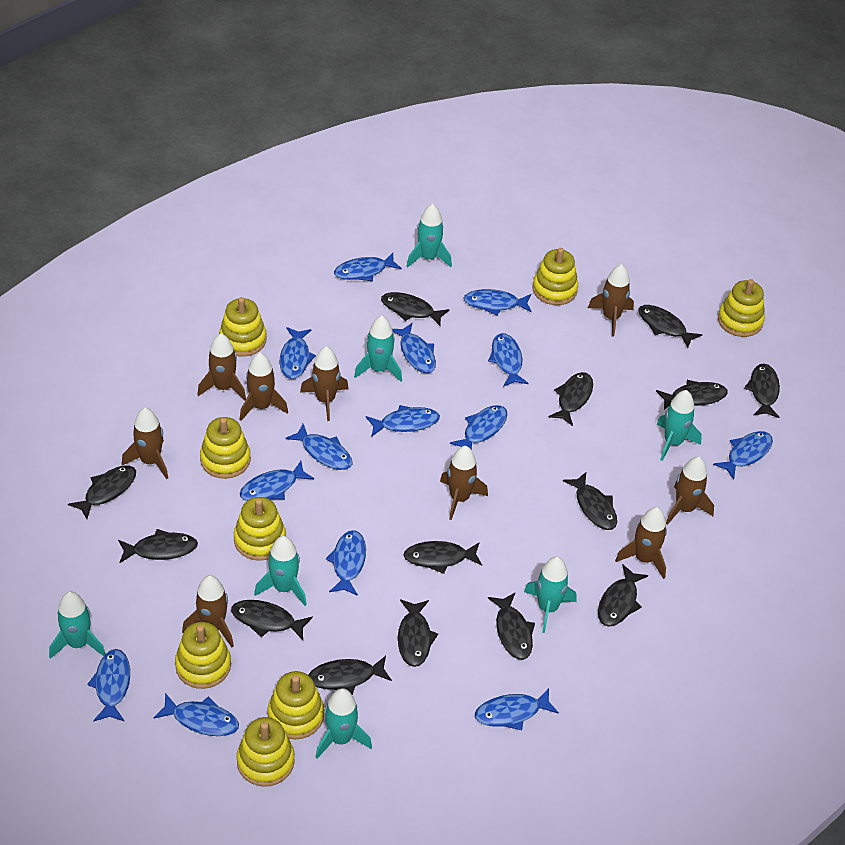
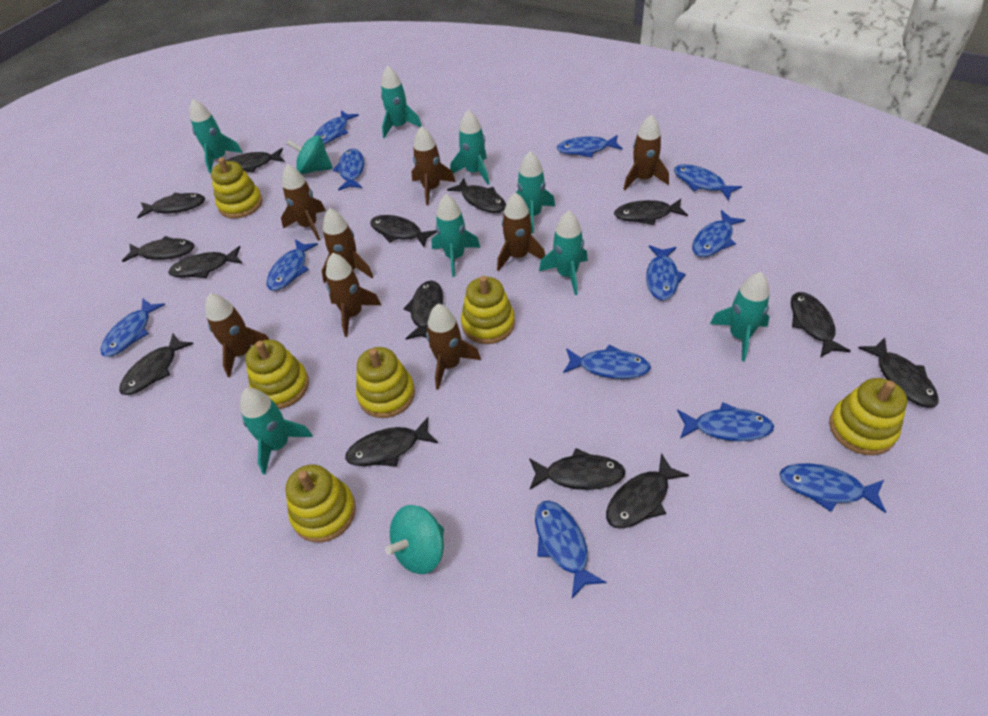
blue fish: [87,649,130,722] [154,693,239,736] [240,461,314,501] [280,327,316,379] [285,424,353,470] [326,530,366,596] [334,253,402,281] [366,405,440,436] [392,323,436,373] [450,405,508,450] [464,289,532,315] [475,688,559,730] [488,333,529,387] [713,431,773,479] = 14 -> [101,299,165,357] [267,239,318,291] [314,110,359,144] [332,149,364,191] [535,501,606,598] [557,135,623,158] [563,345,651,379] [646,245,686,300] [674,164,742,201] [677,402,774,441] [692,210,745,257] [779,463,886,513] = 12
brown rocket: [122,408,168,479] [182,575,234,648] [197,334,246,401] [240,353,288,421] [300,346,348,421] [440,446,488,520] [588,264,634,337] [615,507,667,579] [666,457,714,525] = 9 -> [205,293,270,377] [281,164,326,241] [322,208,373,283] [326,253,381,337] [411,126,456,205] [426,304,481,390] [497,192,545,271] [623,114,669,190] = 8
turquoise rocket: [49,591,105,659] [254,536,307,606] [315,688,372,759] [354,316,402,382] [407,204,452,267] [524,557,576,633] [657,390,702,461] = 7 -> [190,99,243,173] [240,388,313,475] [381,66,422,138] [432,194,480,277] [450,109,489,185] [516,151,555,233] [539,211,588,295] [710,272,770,361] = 8
turquoise spinning top: none = 0 -> [286,135,333,174] [385,505,444,574] = 2
yellow stacking toy: [175,622,231,689] [200,417,251,479] [219,297,267,357] [234,497,286,561] [237,717,295,787] [268,671,324,739] [532,248,578,305] [718,279,765,337] = 8 -> [211,158,263,219] [245,340,309,409] [285,464,356,542] [356,347,415,418] [461,276,515,344] [829,378,907,455] = 6

